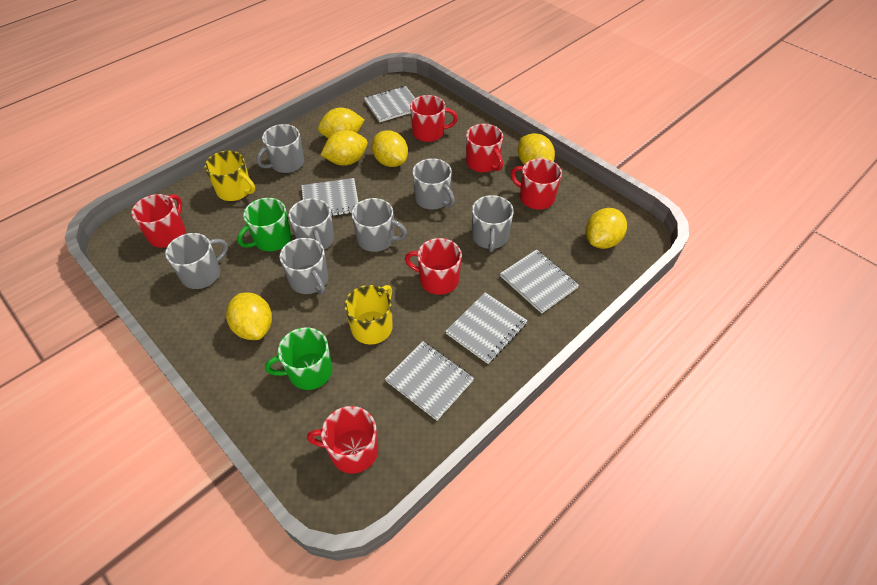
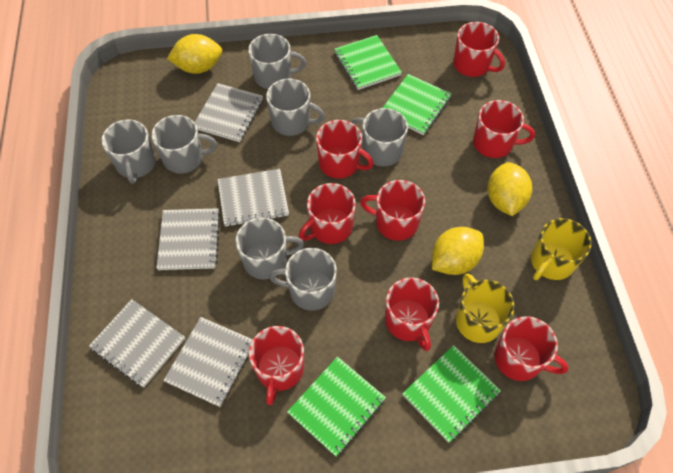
green mug: [237,198,291,251] [265,327,333,390] = 2 -> none = 0
green notebook: none = 0 -> [287,357,386,456] [334,35,402,90] [383,74,452,135] [402,345,501,443] = 4
red mug: [131,194,186,248] [307,406,378,474] [405,238,462,295] [410,95,458,142] [466,124,503,172] [511,158,562,210] = 6 -> [249,326,304,405] [299,183,356,244] [316,120,374,179] [360,180,425,241] [385,278,439,351] [453,22,505,77] [473,100,535,158] [494,316,569,381] = 8
yellow lemon: [226,292,272,340] [318,108,364,138] [321,130,368,166] [372,130,408,167] [518,133,555,165] [585,208,627,249] = 6 -> [167,34,222,74] [432,227,484,275] [487,162,532,216] = 3

